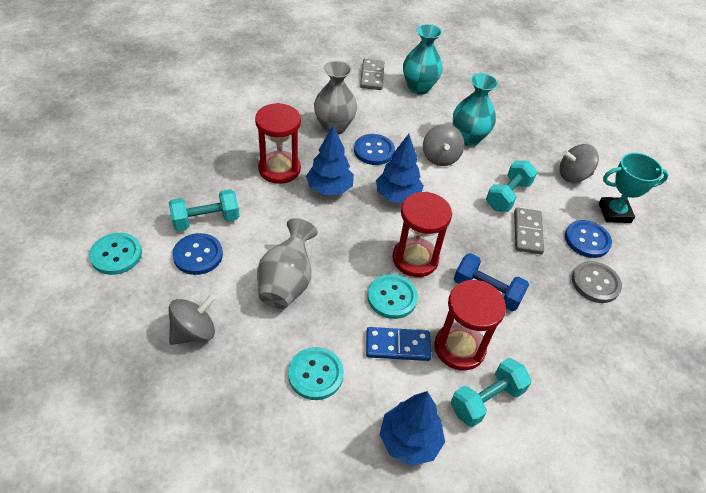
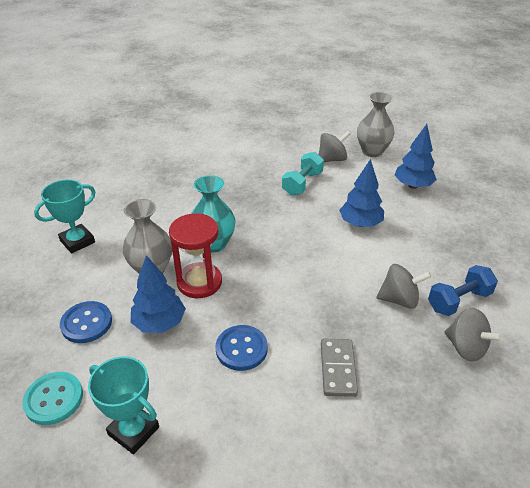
blue button: [172,233,223,275] [354,134,395,165] [565,220,612,258] = 3 -> [60,301,112,343] [216,325,268,371] = 2
blue domino: [366,327,431,361] = 1 -> none = 0
grey button: [572,261,622,303] = 1 -> none = 0
grey domino: [360,59,384,90] [514,208,544,254] = 2 -> [321,339,358,397] = 1
red hourglass: [255,103,301,184] [392,192,452,277] [434,280,506,370] = 3 -> [169,213,222,298] = 1
turquoise button: [89,233,142,275] [288,347,344,400] [368,274,418,319] = 3 -> [22,372,83,425] = 1
turquoise dumbbell: [169,189,240,231] [451,358,531,427] [486,160,537,212] = 3 -> [282,152,324,196] = 1
turquoise trophy: [599,153,669,223] = 1 -> [34,180,95,254] [88,356,159,455] = 2
turquoise vase: [403,24,443,94] [453,73,498,146] = 2 -> [191,175,235,252] = 1

